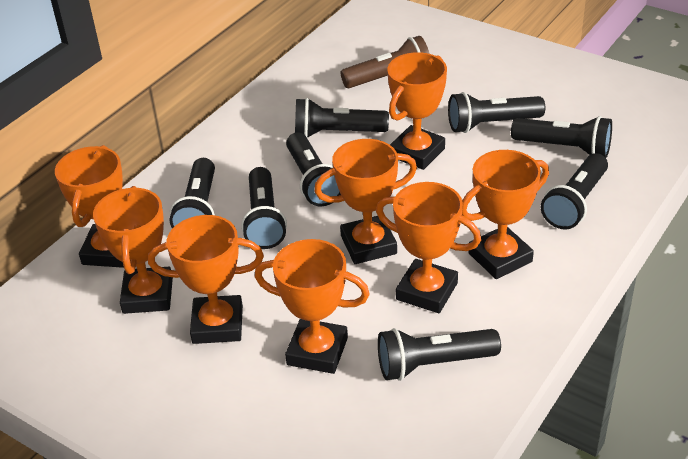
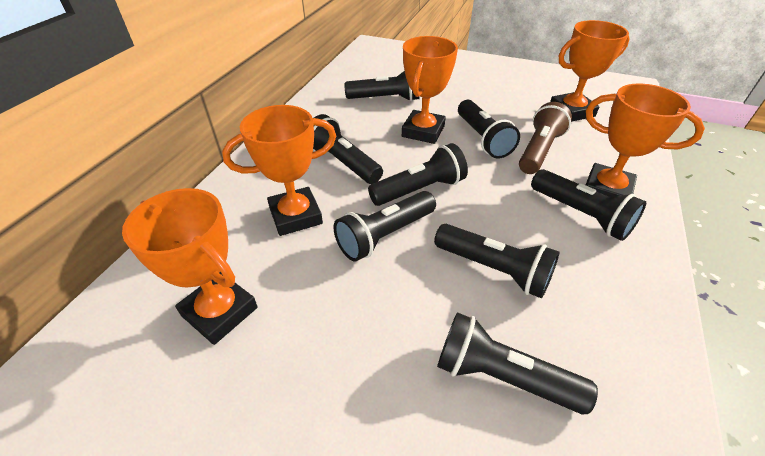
orange trophy: [55,145,124,268] [93,186,173,314] [148,215,264,344] [255,239,370,374] [314,139,417,264] [376,182,481,313] [387,52,447,170] [462,150,549,279] = 8 -> [122,188,258,345] [222,105,336,236] [402,36,458,144] [550,20,630,122] [586,84,705,196] = 5

